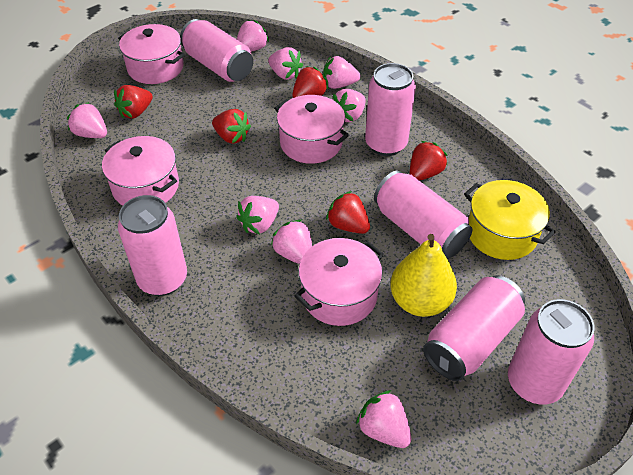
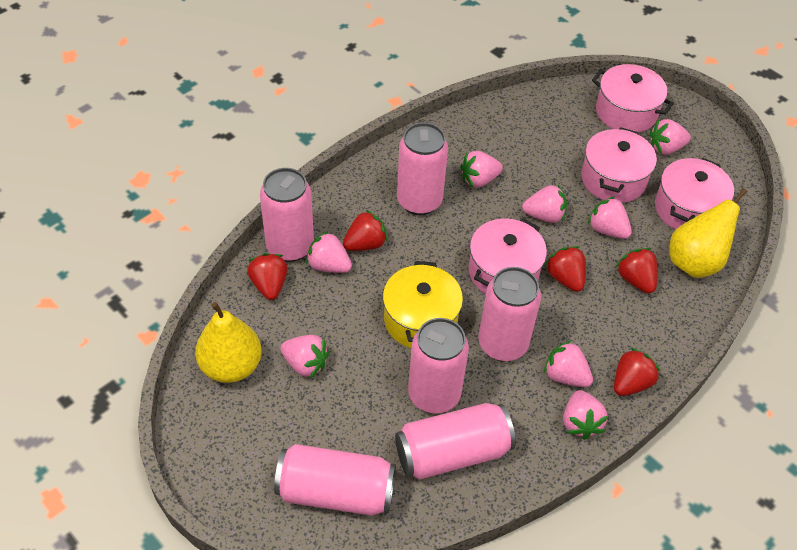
yellow pear: [390,234,457,317] = 1 -> [195,302,262,383] [669,188,747,278] = 2

